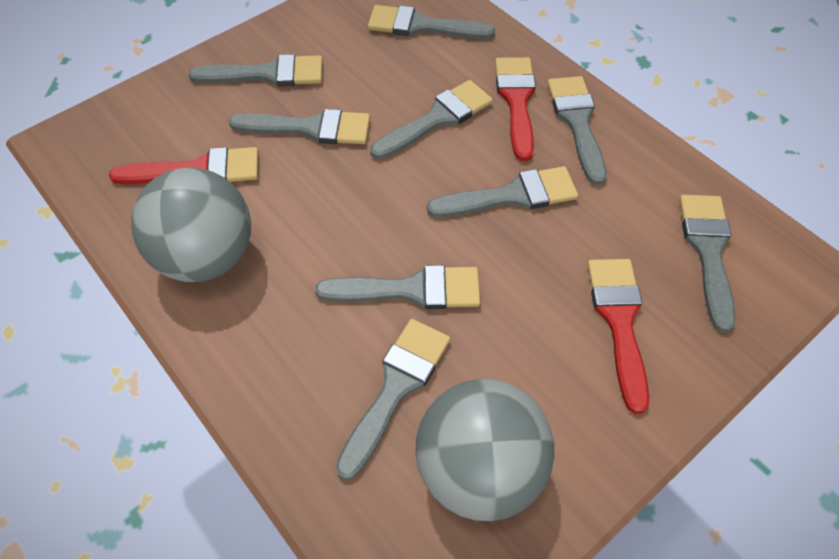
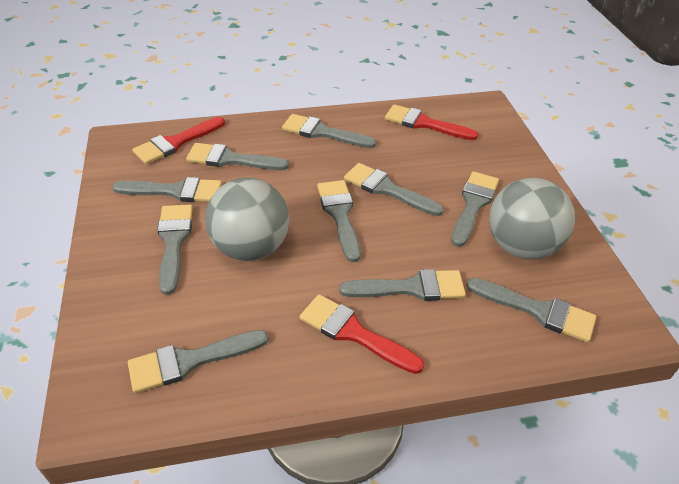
grey brush: [188,54,323,86] [229,109,370,144] [315,265,480,309] [336,319,450,480] [368,5,495,39] [370,80,493,159] [427,166,578,217] [547,76,607,185] [679,195,736,333] = 9 -> [112,177,222,202] [128,330,269,393] [157,204,193,295] [186,143,289,170] [282,114,376,148] [317,180,360,262] [339,269,466,301] [344,163,444,216] [451,171,499,247] [466,278,596,343] = 10

